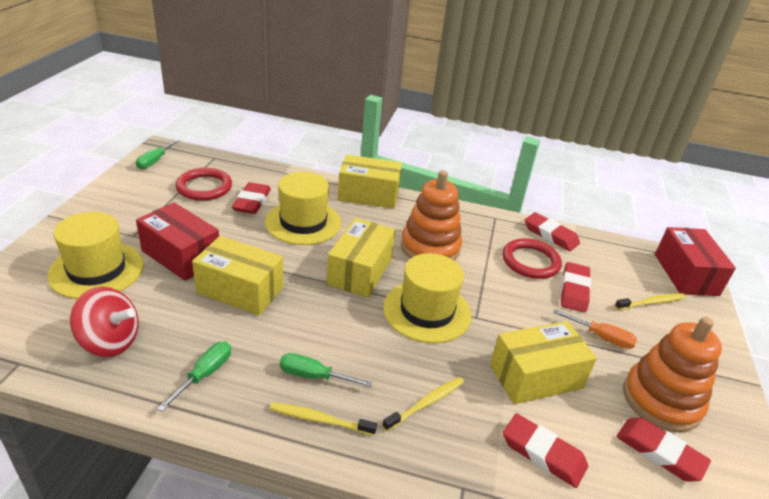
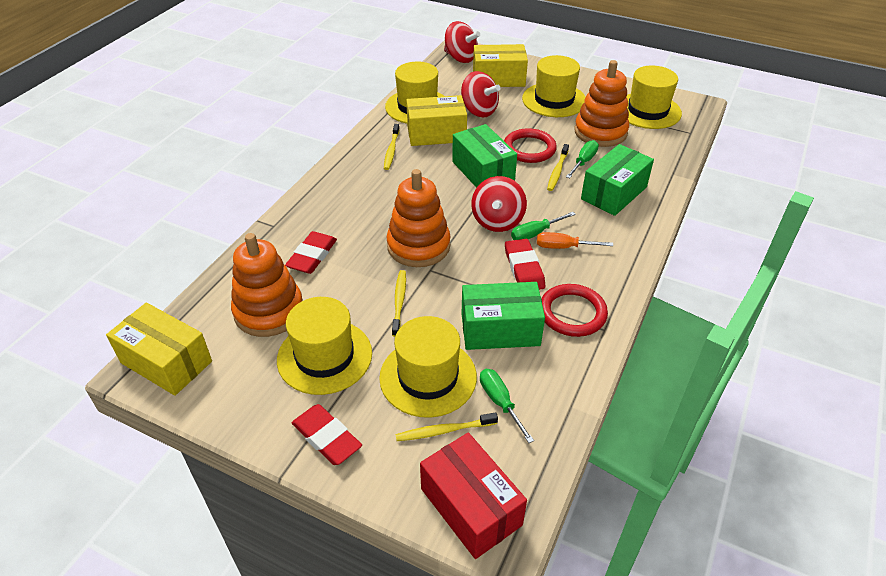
green box: none = 0 -> [452,124,517,188] [462,282,545,350] [581,144,654,216] = 3
orange stacking toy: [401,170,462,261] [623,317,722,432] = 2 -> [231,233,303,337] [386,169,451,267] [574,60,629,147] = 3
red box: [136,202,219,281] [655,227,736,296] = 2 -> [420,432,527,559] = 1
red eraser: [232,182,271,214] [503,413,588,488] [525,212,580,251] [561,262,591,313] [616,417,711,482] = 5 -> [285,231,337,274] [292,404,362,465] [505,239,545,290] = 3
red spinning top: [70,287,139,357] = 1 -> [444,21,480,63] [461,71,500,117] [471,176,527,232] = 3
yellow box: [192,236,283,315] [327,218,395,298] [338,154,402,209] [490,321,597,404] = 4 -> [106,303,212,396] [406,95,467,146] [473,44,528,87] = 3
yellow hat: [47,212,144,299] [265,172,341,245] [383,253,471,343] = 3 -> [277,297,372,395] [379,316,477,418] [385,62,444,124] [522,55,586,117] [626,66,682,129] = 5
yellow toothbrush: [270,402,377,435] [382,377,464,431] [615,293,686,310] = 3 -> [384,124,400,170] [392,270,406,337] [395,412,498,441] [547,144,569,191] = 4

